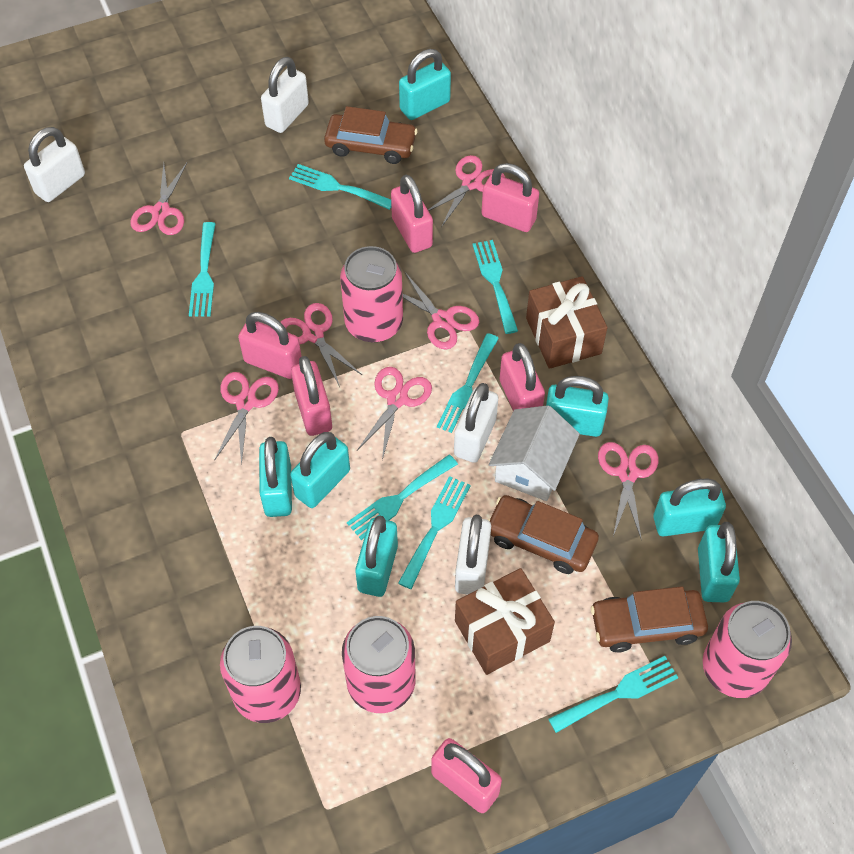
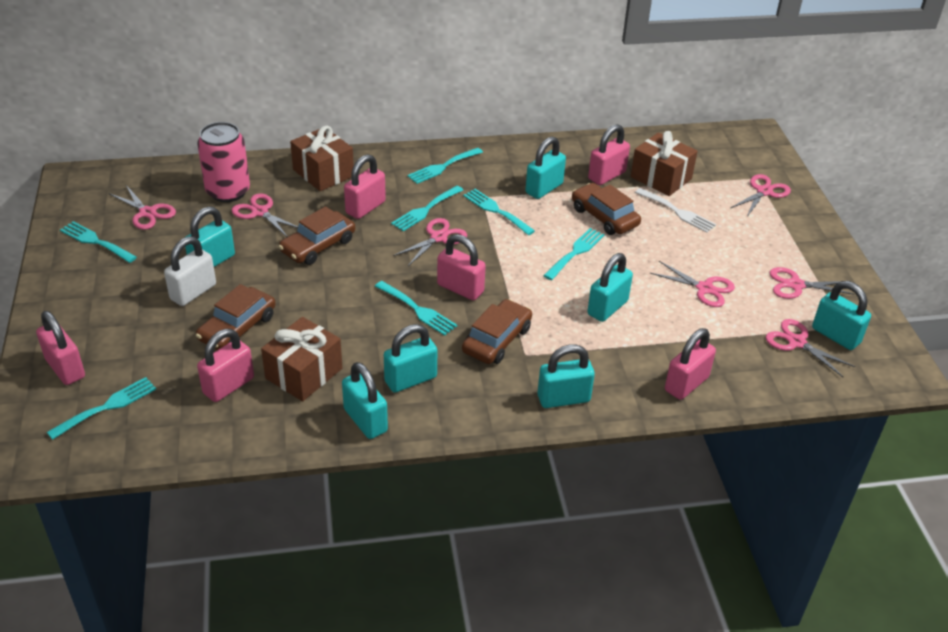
brown car: [324,106,418,164] [488,495,599,574] [591,586,708,652] = 3 -> [196,284,276,350] [279,206,355,265] [462,299,532,364] [572,183,641,235] = 4
brown gift: [455,568,555,675] [526,276,608,369] = 2 -> [261,317,342,401] [290,126,354,191] [631,131,698,196] = 3
pink can: [220,626,301,723] [340,246,403,342] [342,616,416,713] [703,601,792,698] = 4 -> [197,122,250,202] = 1
white fork: none = 0 -> [635,188,716,233] = 1
white house: [489,405,580,501] = 1 -> none = 0
white padlock: [24,127,85,202] [261,57,309,133] [454,383,498,463] [455,515,491,595] = 4 -> [164,236,216,306] = 1

